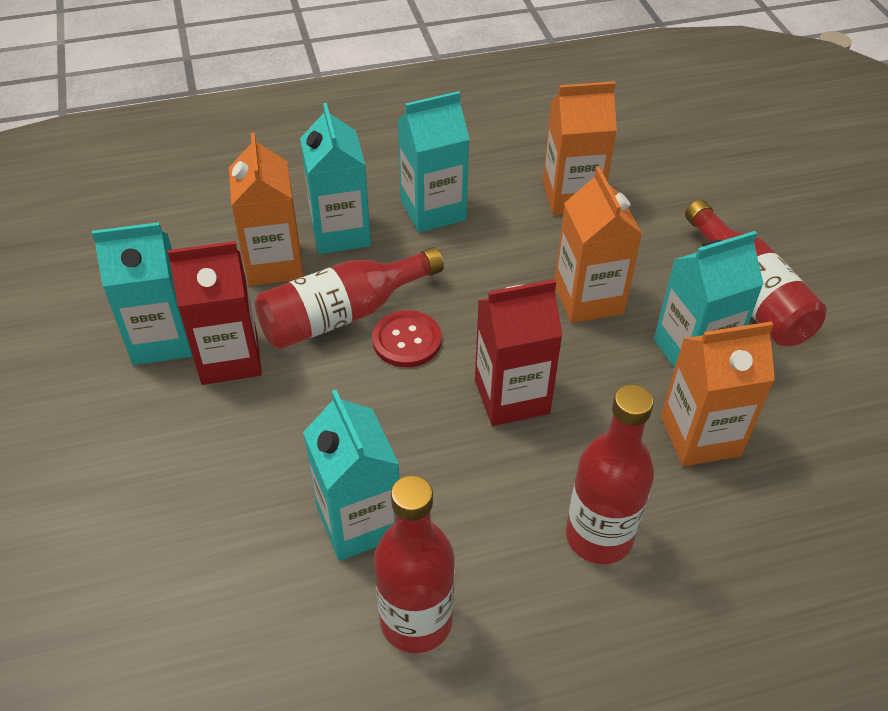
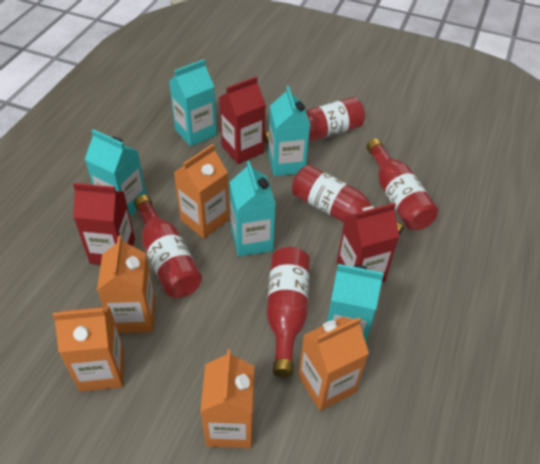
orange carton: [229,132,304,286] [543,81,617,215] [555,167,642,323] [661,321,775,466] = 4 -> [53,306,124,392] [97,236,156,333] [174,144,229,239] [200,349,254,448] [298,317,369,411] = 5
red bottle: [255,247,444,349] [374,475,455,653] [566,384,654,564] [685,200,827,346] = 4 -> [134,195,202,298] [265,97,365,145] [267,247,310,377] [292,165,404,236] [366,139,438,230] = 5
red button: [372,310,441,367] = 1 -> none = 0
red carton: [167,241,262,385] [475,279,563,426] = 2 -> [73,183,135,265] [219,77,266,164] [337,203,400,282] = 3

